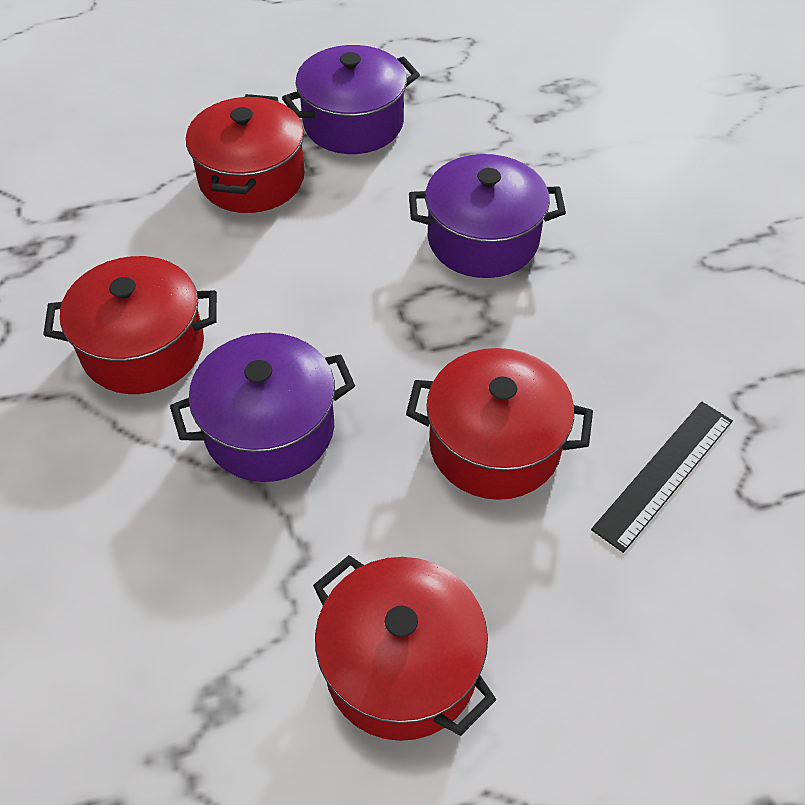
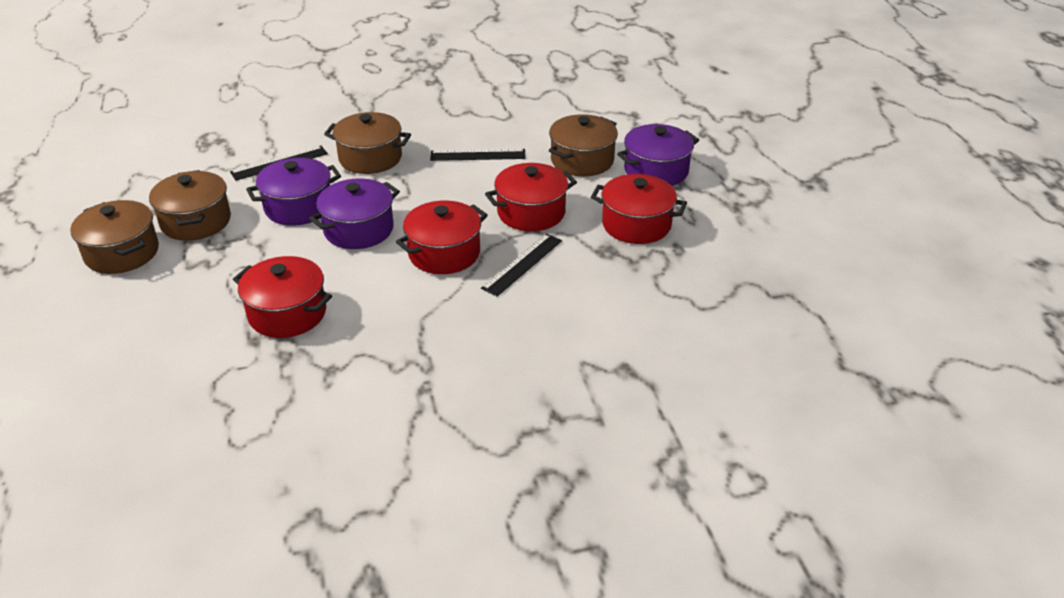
black ruler: [591,402,733,553] = 1 -> [230,146,328,181] [430,149,526,161] [481,234,562,297] = 3
brown pot: none = 0 -> [70,200,159,274] [149,170,231,241] [324,112,411,174] [549,114,618,177] = 4

